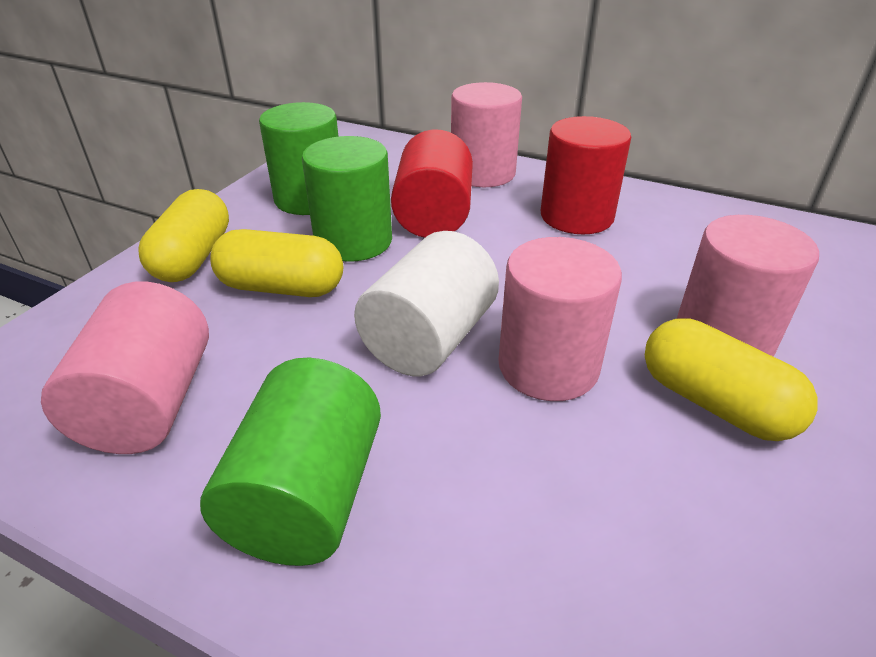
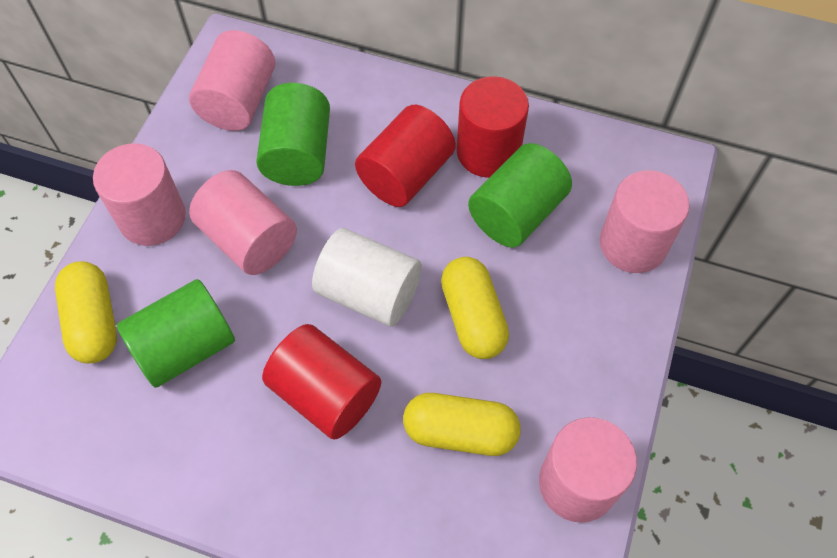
pink cylinder: [41,282,209,454] [451,82,522,187] [498,237,622,401] [677,215,819,357] = 4 -> [93,143,186,246] [189,30,275,131] [189,170,297,275] [539,417,637,523] [600,170,690,273] = 5
red cylinder: [391,129,473,238] [541,116,631,234] = 2 -> [262,324,381,440] [355,105,456,207] [457,76,529,178] = 3

